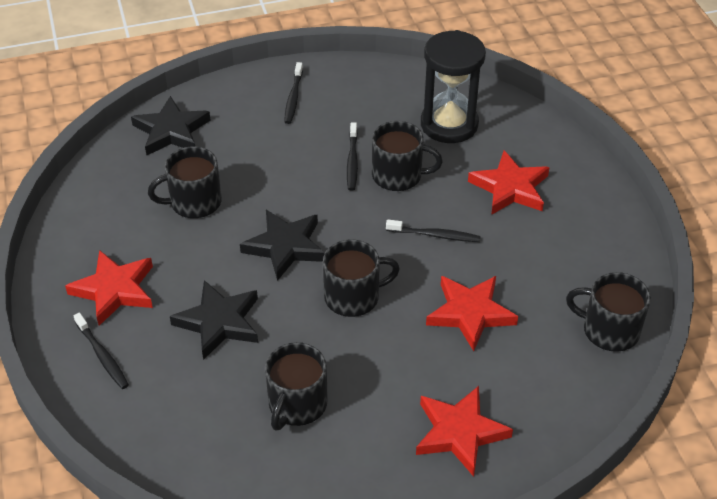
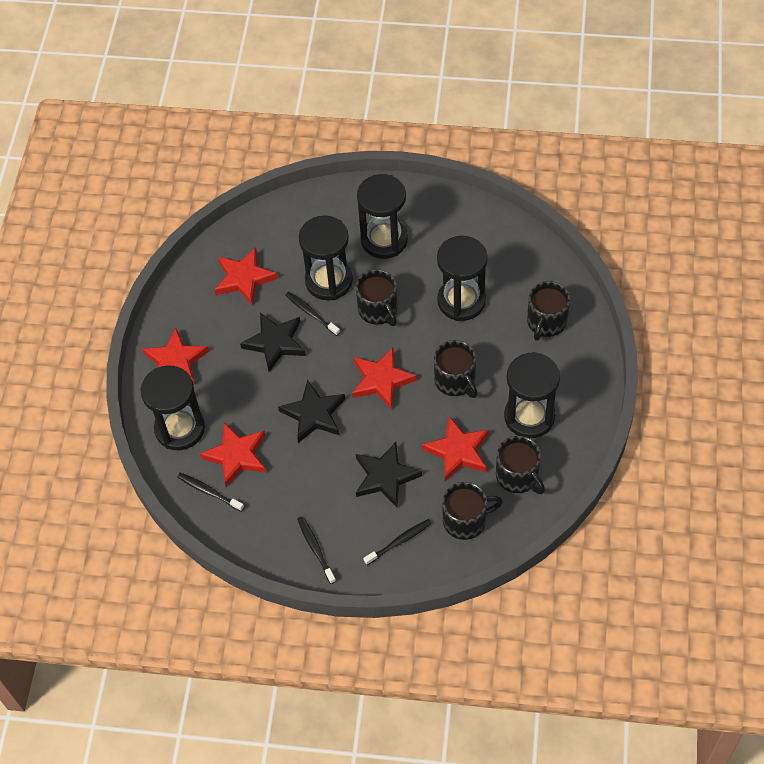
black hourglass: [421,30,486,143] = 1 -> [141,365,205,450] [299,216,353,300] [357,174,408,259] [437,236,488,321] [504,352,560,438] = 5
red star: [65,250,153,326] [416,386,513,477] [426,276,518,351] [468,150,550,215] = 4 -> [142,328,209,385] [200,422,266,487] [215,247,278,305] [352,347,417,409] [422,416,489,481] = 5

